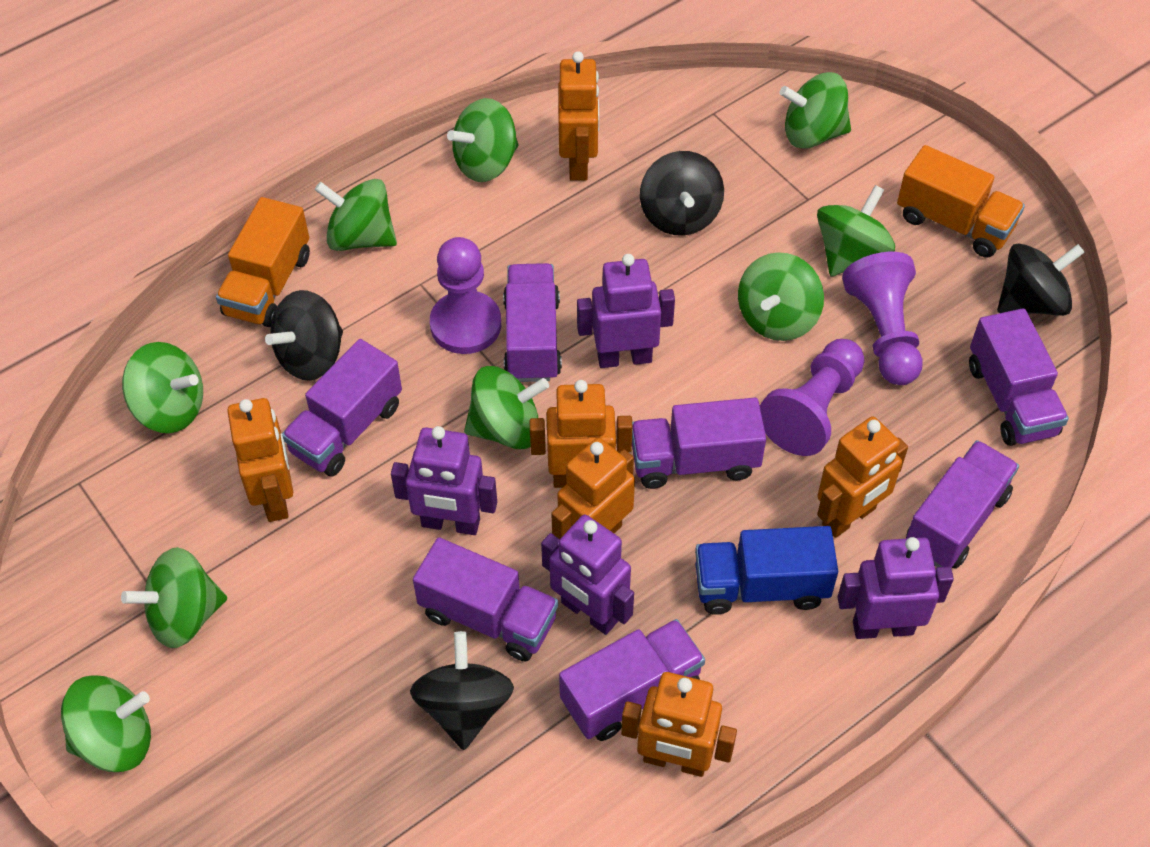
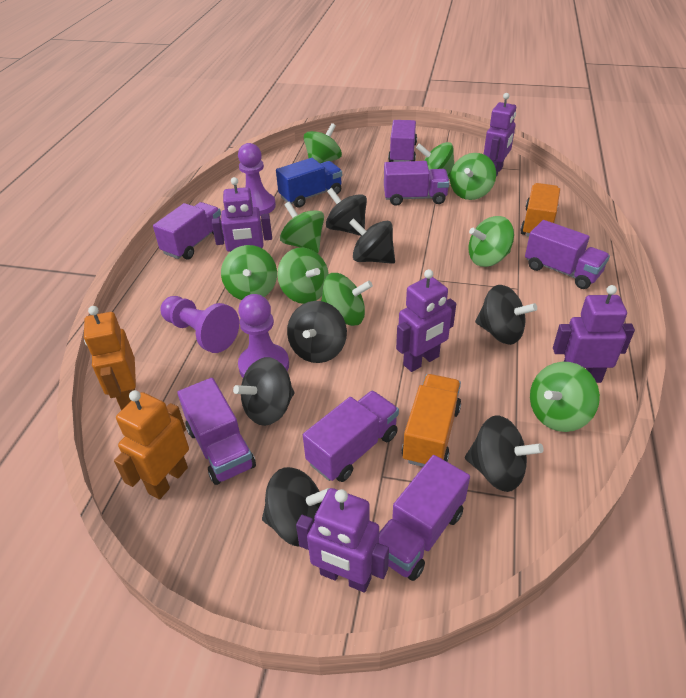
black spinning top: [265,290,343,381] [410,631,514,750] [640,151,724,235] [997,243,1085,316] = 4 -> [233,357,295,426] [262,467,330,547] [287,301,347,363] [326,188,367,236] [349,218,395,264] [465,415,544,492] [475,285,537,345] = 7
orange robot: [227,398,293,522] [530,380,633,488] [551,438,635,539] [558,52,599,181] [621,672,737,777] [817,417,908,538] = 6 -> [84,306,136,410] [114,390,189,500] = 2
purple robot: [391,426,497,535] [541,515,634,635] [577,254,675,368] [837,537,954,639] = 4 -> [212,177,272,252] [296,488,389,592] [396,269,456,372] [484,93,516,177] [553,285,635,383] = 5

